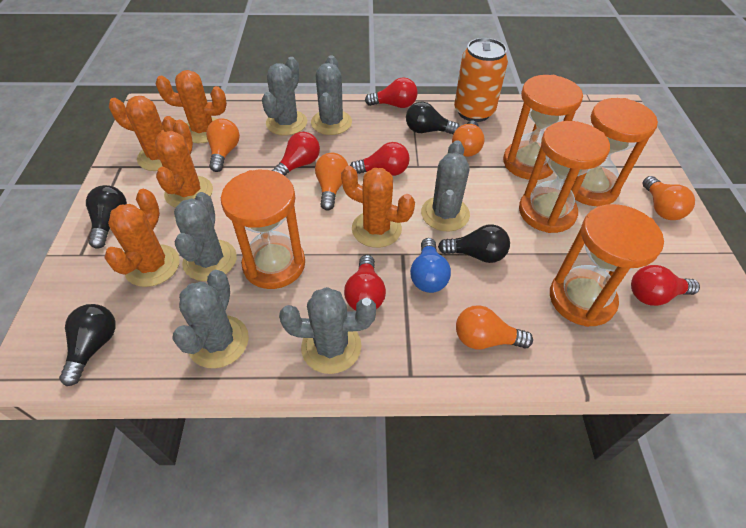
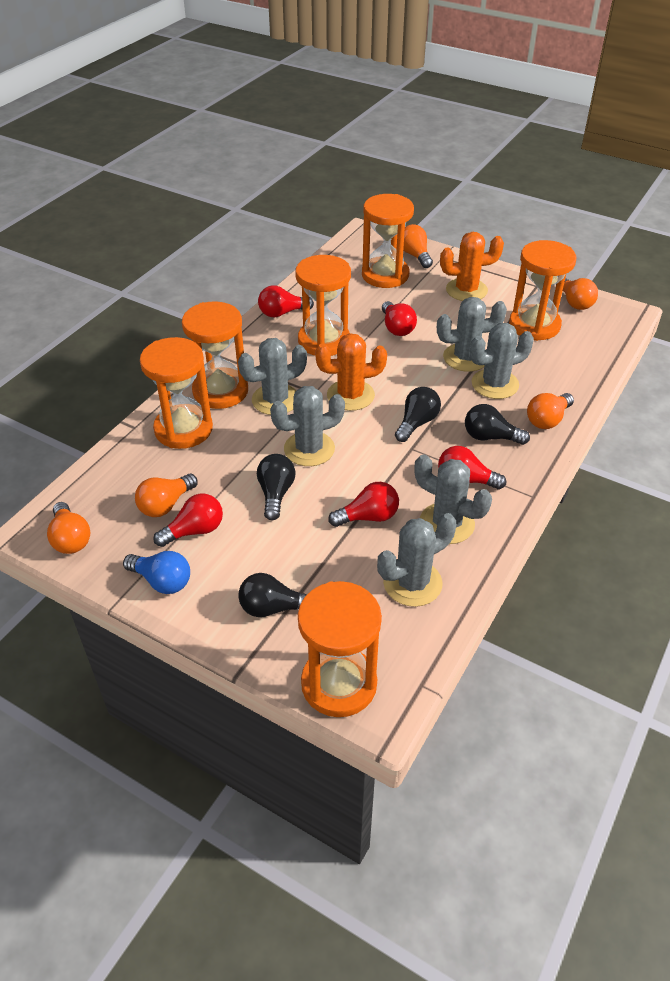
orange cactus: [104,189,180,287] [109,96,176,171] [155,120,213,208] [156,70,227,143] [341,166,415,248] = 5 -> [315,333,387,411] [440,232,504,301] = 2
orange can: [454,38,508,122] = 1 -> none = 0
orange hourglass: [221,170,305,289] [503,75,583,180] [519,121,610,233] [550,204,664,327] [575,98,658,206] = 5 -> [140,337,213,449] [182,301,248,409] [295,255,351,356] [298,581,382,717] [362,194,414,288] [509,240,576,341] = 6

